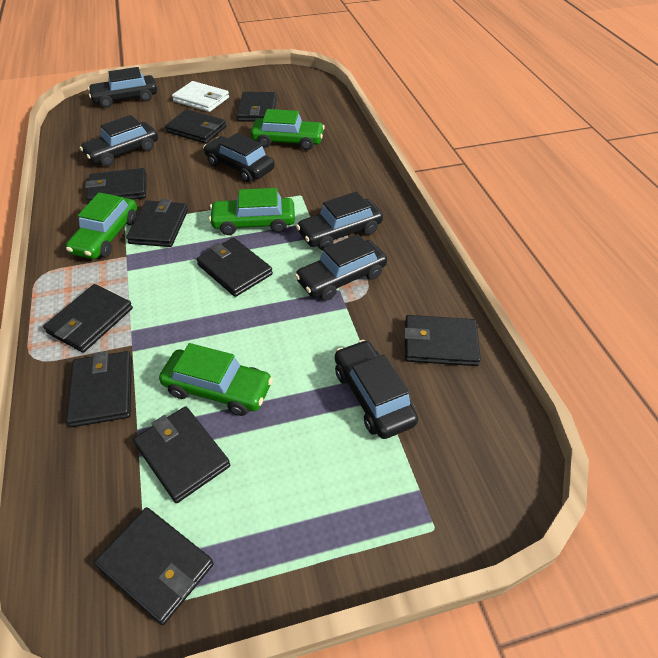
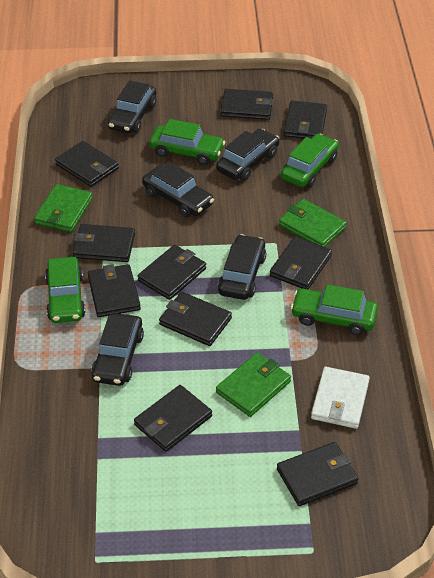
black car: [80,115,158,166] [88,67,157,108] [203,133,275,182] [295,234,387,301] [296,192,383,250] [335,340,418,439] = 6 -> [91,313,144,386] [108,80,157,134] [142,161,214,218] [216,129,279,181] [218,234,266,300] = 5
green wallet: none = 0 -> [34,184,93,232] [216,353,291,417] [279,199,347,247] = 3

